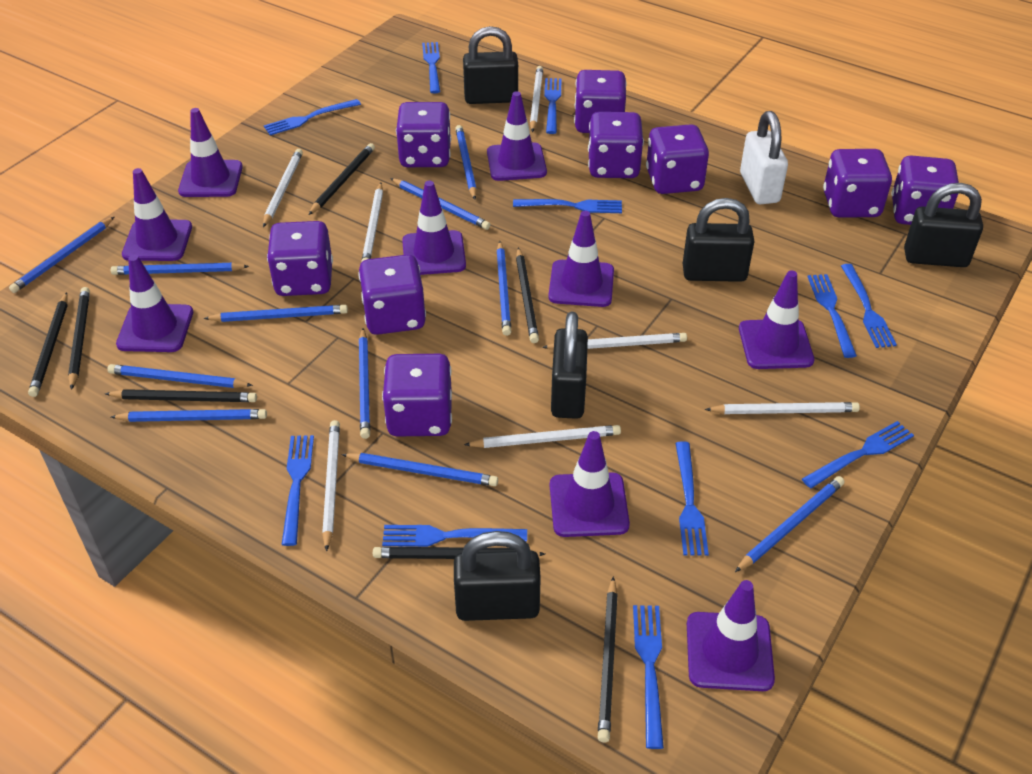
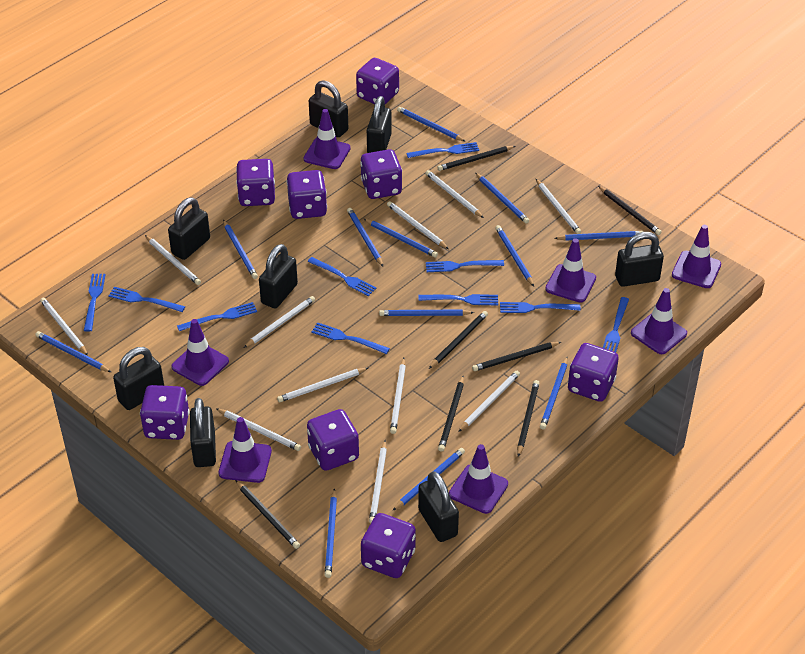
black padlock: [454,531,541,621] [463,26,518,104] [551,312,588,419] [683,198,754,282] [904,183,983,267] = 5 -> [113,347,164,410] [168,197,210,260] [190,398,216,467] [259,244,298,308] [309,80,348,137] [367,96,392,153] [418,471,459,542] [615,232,664,287] = 8
blue fork: [264,99,361,135] [282,435,314,546] [382,525,527,547] [422,42,440,93] [513,199,622,213] [544,78,562,134] [633,605,664,749] [675,442,709,556] [802,421,914,488] [807,274,857,358] [841,264,897,348] = 11 -> [84,274,106,332] [108,287,185,312] [177,302,257,331] [307,257,377,296] [311,322,390,354] [407,142,479,158] [418,294,498,306] [426,260,504,272] [500,302,581,313] [603,297,629,353] = 10
blue pencil: [9,217,114,293] [107,364,253,388] [111,263,249,275] [111,409,267,422] [203,305,348,322] [341,453,498,486] [359,328,370,439] [390,178,491,230] [455,125,477,199] [496,241,511,336] [735,476,844,572] = 11 -> [35,331,111,372] [223,220,258,279] [325,488,337,578] [347,208,383,266] [364,219,438,258] [379,310,474,316] [392,448,465,511] [397,107,465,141] [476,173,529,224] [495,225,534,287] [540,357,568,430] [554,231,644,241] = 12
purple dice: [267,221,333,296] [359,255,426,335] [382,354,452,436] [396,102,451,167] [574,70,626,133] [588,112,644,178] [646,124,709,194] [823,149,892,217] [892,155,959,225] = 9 -> [140,385,189,440] [236,159,275,206] [287,170,327,219] [307,409,359,471] [356,58,399,104] [360,149,402,199] [361,513,416,578] [568,343,619,402] = 8
purple traffic cone: [116,255,193,352] [122,168,192,261] [178,108,243,197] [402,181,466,275] [487,91,547,181] [548,211,614,307] [550,431,630,537] [687,580,775,691] [739,271,814,369] = 9 -> [171,319,229,386] [218,417,272,483] [303,109,351,169] [449,444,508,514] [545,238,596,303] [631,288,687,354] [672,225,721,288] = 7
white padlock: [740,111,788,204] = 1 -> none = 0
white pencil: [263,149,303,227] [322,420,340,552] [361,183,383,262] [464,425,621,448] [530,66,543,132] [542,333,687,350] [705,402,860,414] = 7 -> [40,298,88,355] [145,235,201,285] [216,408,301,451] [244,296,315,348] [277,368,368,402] [369,440,387,523] [387,201,449,249] [390,358,406,434] [425,170,484,218] [458,371,520,432] [536,179,581,234] = 11

